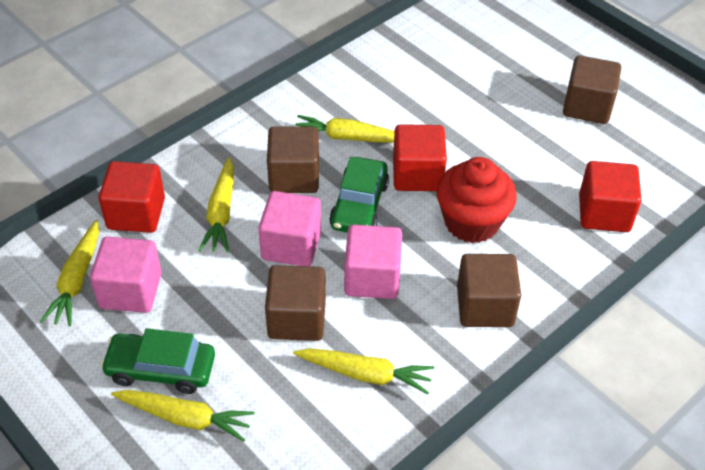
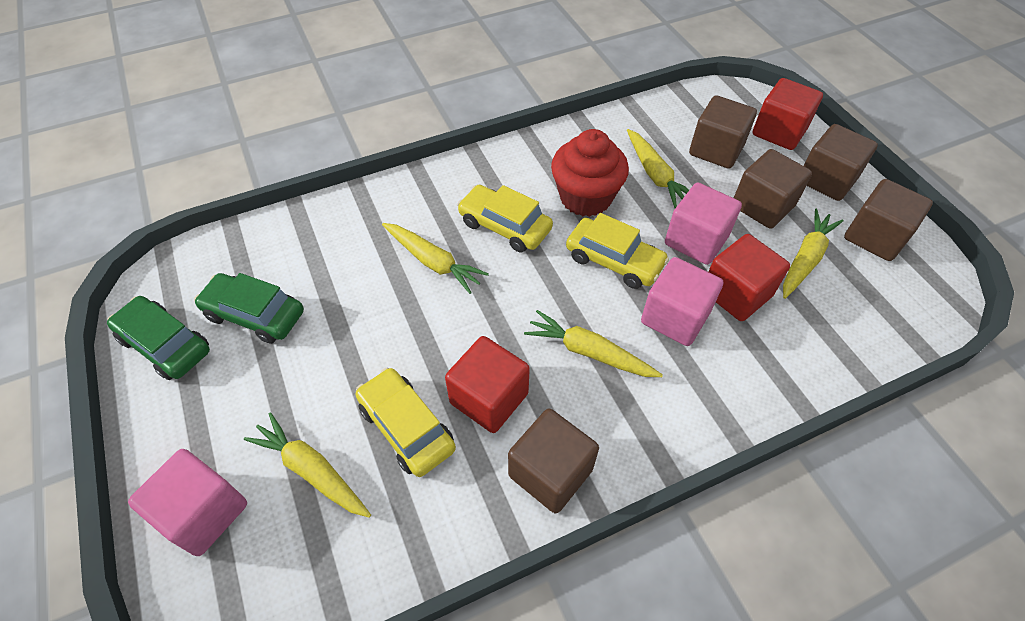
brown cube: [265,265,326,341] [267,126,319,193] [457,254,521,327] [563,55,621,124] = 4 -> [508,409,599,513] [689,95,757,169] [734,149,812,229] [804,124,878,201] [844,179,933,261] = 5
yellow car: none = 0 -> [355,368,456,477] [457,185,553,252] [566,213,669,289] = 3

